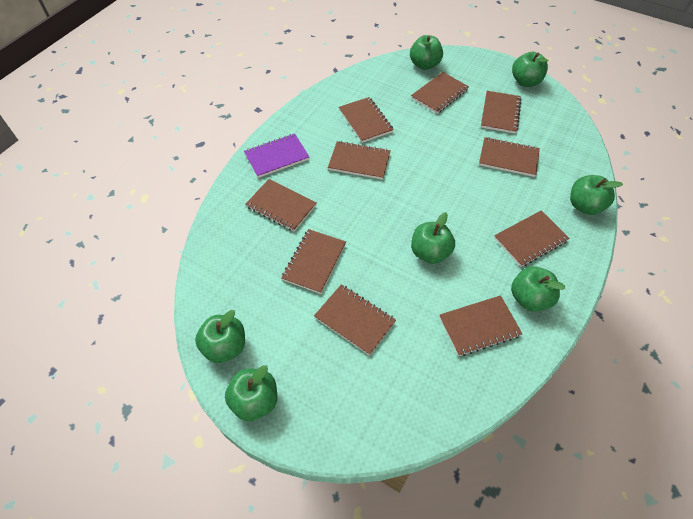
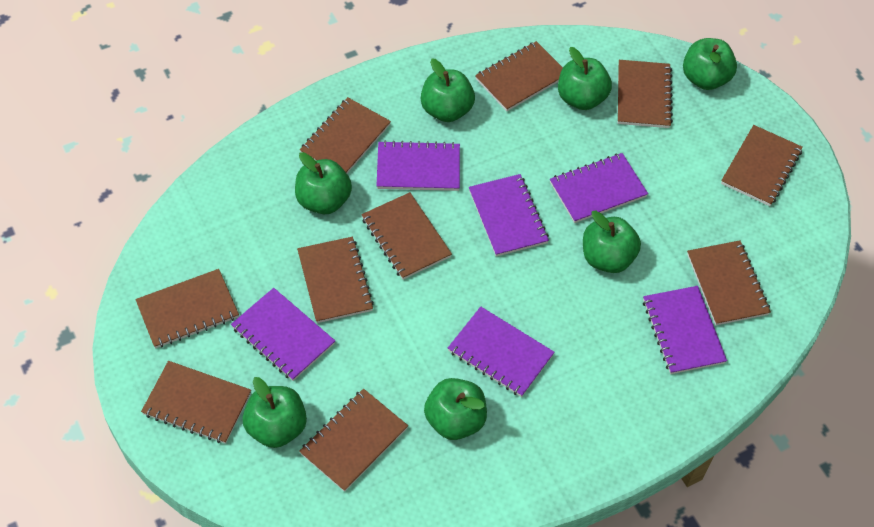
purple notebook: [244,133,309,178] = 1 -> [231,288,335,381] [376,140,460,191] [448,307,554,397] [469,174,549,257] [550,153,648,223] [643,286,727,374] = 6

